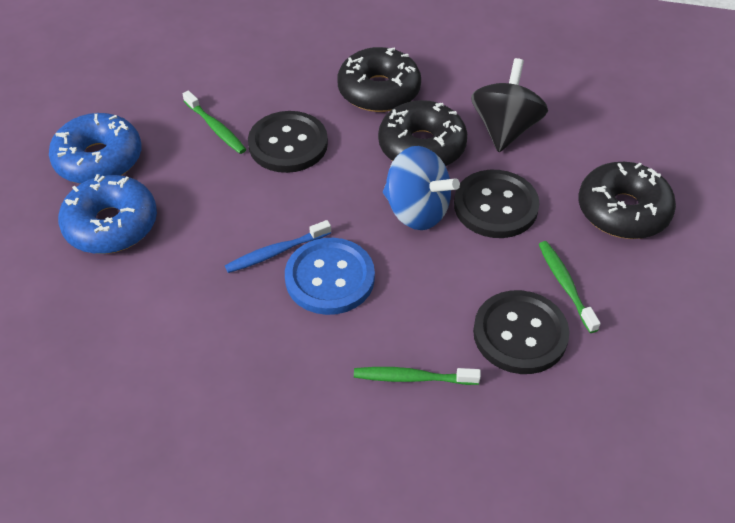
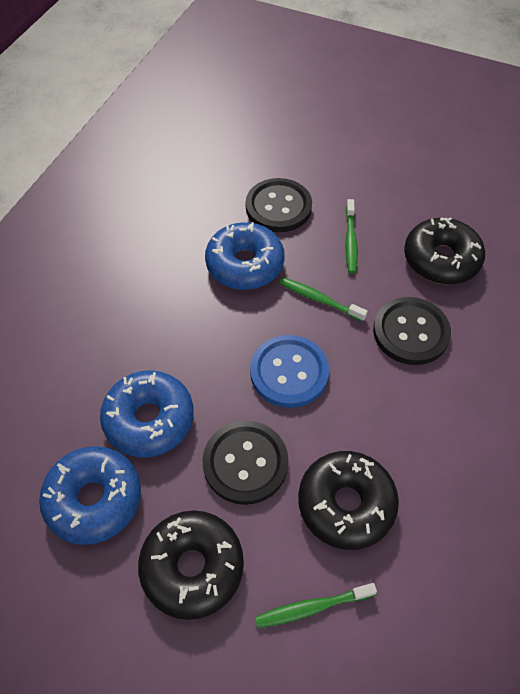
black spinning top: [471,58,548,152] = 1 -> none = 0
blue donut: [49,113,142,184] [58,174,157,254] = 2 -> [39,446,141,545] [100,370,194,458] [205,222,285,290] = 3
blue spinning top: [383,146,460,230] = 1 -> none = 0
blue toothbrush: [225,220,331,273] = 1 -> none = 0

